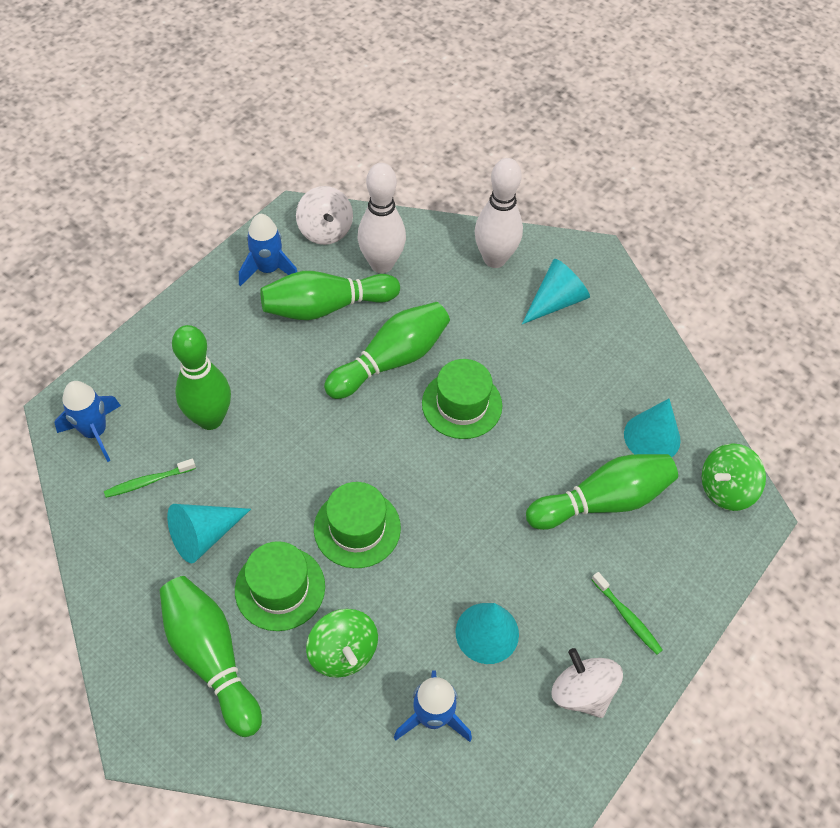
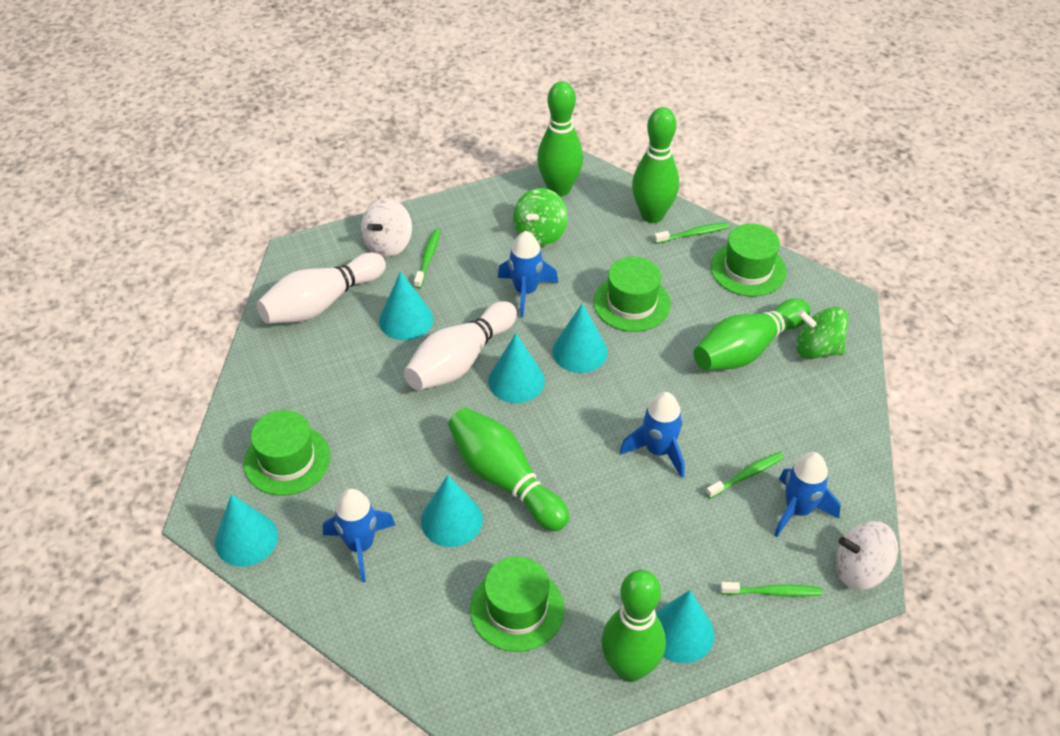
blue rocket: [54,381,121,462] [239,214,297,286] [394,670,472,742] = 3 -> [323,489,395,582] [498,231,558,318] [620,392,685,478] [774,452,841,537] = 4
green hat: [235,541,325,631] [314,482,401,568] [422,359,502,439] = 3 -> [244,410,331,496] [470,556,565,652] [593,257,671,332] [711,223,786,297] = 4
green toothbrush: [104,459,196,498] [591,572,663,655] = 2 -> [414,229,440,288] [654,222,730,244] [706,452,784,498] [720,582,822,597] = 4
turquoise cone: [167,504,251,563] [456,603,519,664] [522,259,590,324] [624,398,681,457] = 4 -> [215,494,278,566] [379,271,433,340] [421,475,483,547] [488,333,545,403] [552,303,608,373] [656,590,715,663] = 6

